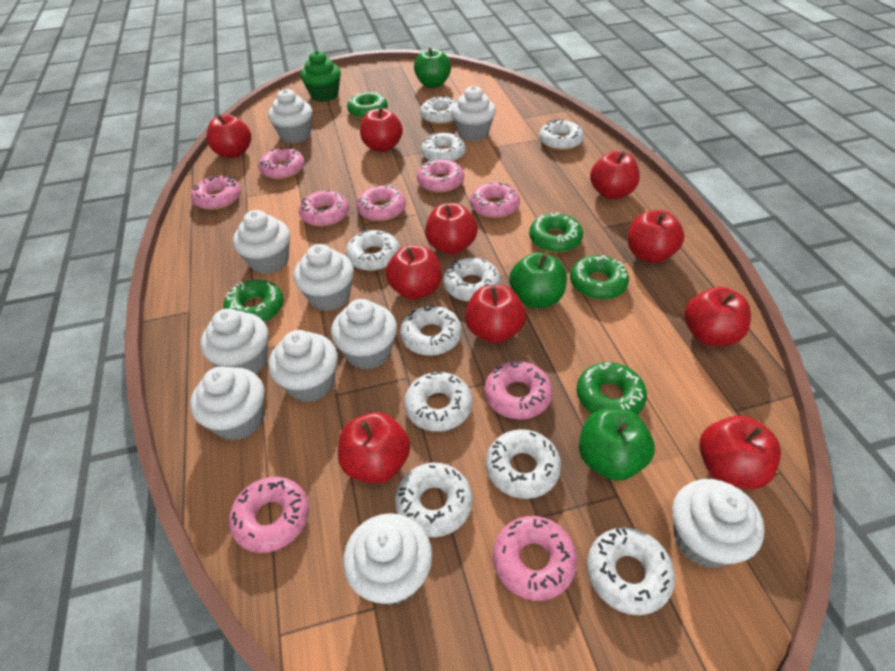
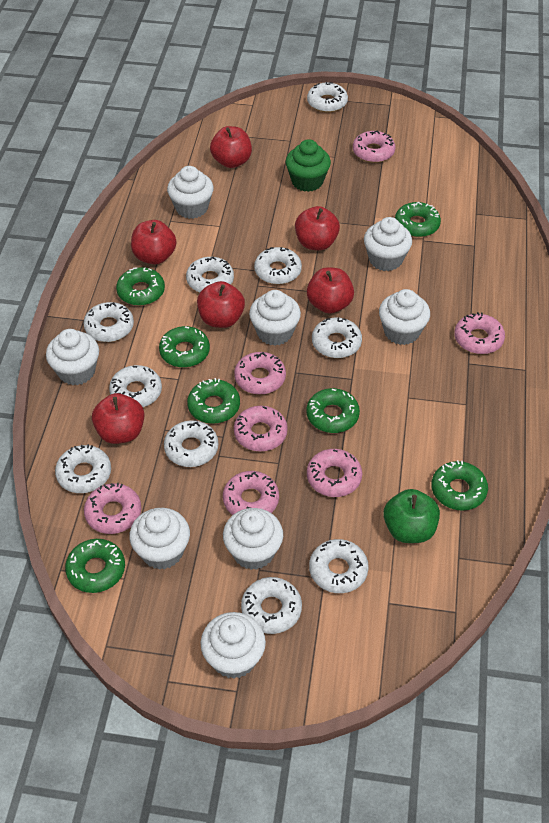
green apple: [414,48,451,88] [509,252,567,308] [579,409,655,481] = 3 -> [383,489,440,543] = 1
green donut: [224,280,284,322] [347,92,388,119] [529,213,583,253] [570,255,629,300] [577,362,647,415] = 5 -> [65,539,125,593] [116,267,165,306] [159,326,210,368] [187,378,240,424] [306,388,360,433] [395,201,441,237] [431,460,488,511] = 7
pink donut: [191,175,241,210] [229,477,309,553] [258,147,305,180] [299,190,349,227] [356,185,406,222] [417,158,464,193] [470,182,520,219] [484,361,553,419] [493,516,577,601] = 9 -> [84,483,141,534] [223,471,279,515] [234,352,286,395] [234,406,288,451] [307,449,362,497] [353,131,395,163] [454,312,505,354] = 7
red apple: [207,114,251,158] [338,412,410,484] [360,107,403,152] [385,245,442,300] [425,203,477,254] [465,285,526,343] [590,151,640,199] [628,210,684,263] [684,287,751,346] [699,416,781,489] = 10 -> [92,393,144,444] [131,220,177,264] [197,281,245,328] [210,126,252,168] [295,206,340,250] [307,267,354,314] = 6
white cupcake: [190,367,265,441] [200,308,268,374] [233,210,290,274] [268,89,312,143] [268,330,338,402] [293,244,354,311] [331,299,397,370] [343,513,432,605] [451,86,496,141] [672,479,765,568] = 10 -> [46,329,99,385] [129,508,190,570] [167,166,214,219] [201,612,266,679] [223,508,283,570] [249,290,301,346] [364,217,412,271] [379,289,430,345] = 8

